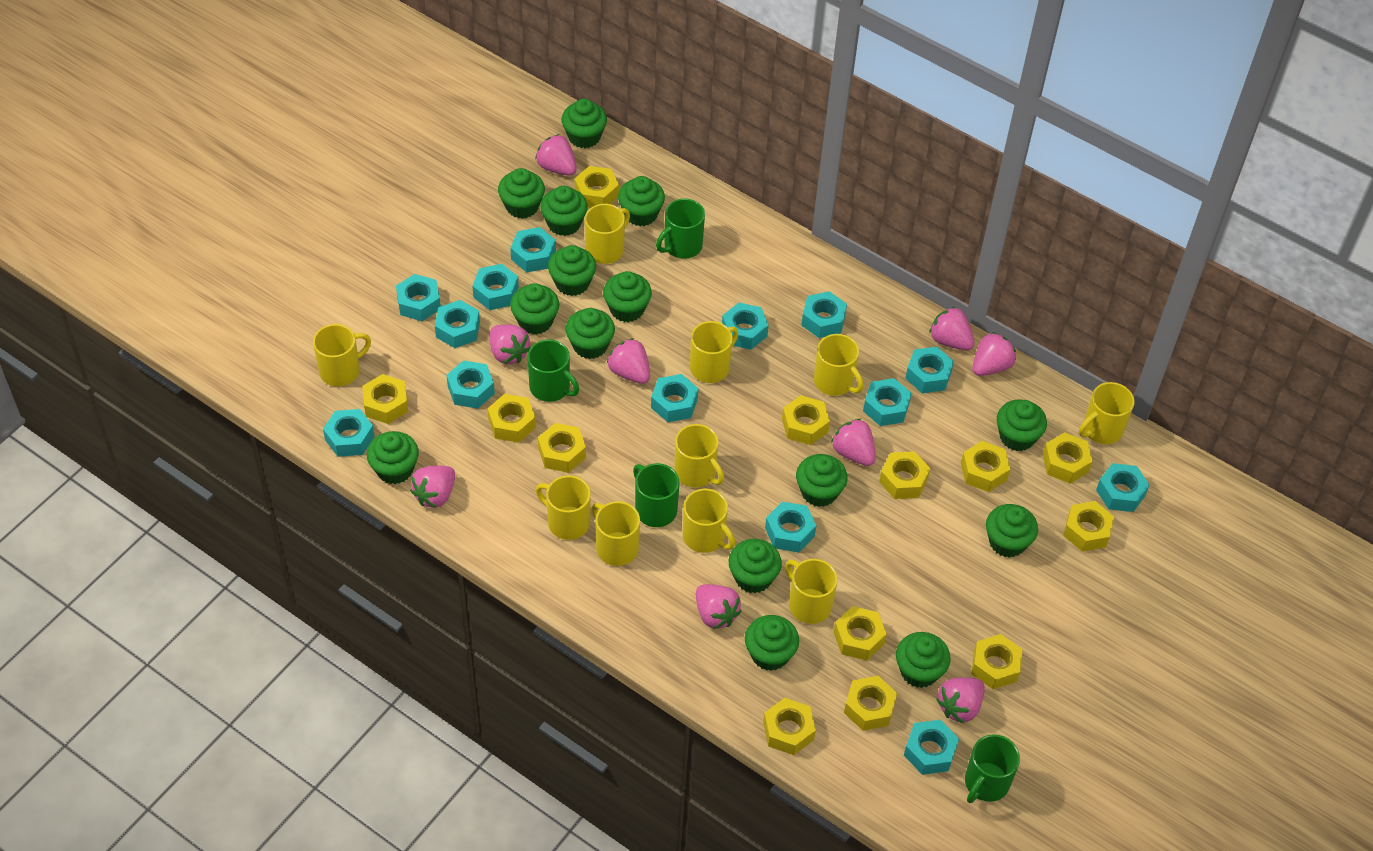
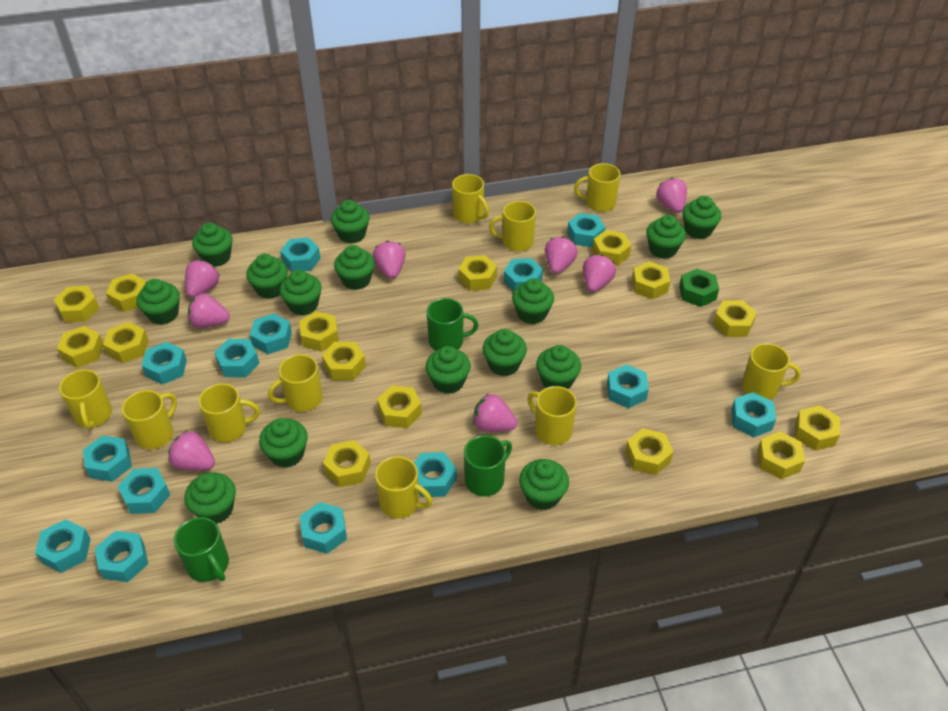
green mug: [527,339,579,402] [633,463,679,527] [656,198,705,259] [965,734,1020,803] = 4 -> [174,517,229,582] [427,298,479,351] [464,435,512,497] = 3
green nut: none = 0 -> [679,269,719,307] = 1
pink strawberry: [410,466,455,508] [490,324,530,364] [535,134,577,176] [607,338,650,384] [696,584,741,629] [831,419,876,466] [929,307,975,350] [936,677,985,723] [972,332,1016,376] = 9 -> [168,430,215,471] [185,260,220,298] [188,294,230,328] [373,241,406,279] [473,393,518,432] [545,236,578,274] [583,255,616,292] [656,178,687,213] = 8
yellow nut: [362,374,408,424] [488,394,536,443] [538,423,586,473] [575,166,619,207] [763,698,816,755] [782,395,830,445] [833,606,887,660] [844,676,897,731] [879,451,930,499] [961,441,1010,492] [972,634,1022,689] [1043,432,1093,484] [1063,501,1114,552] = 13 -> [54,286,99,323] [57,326,103,368] [103,322,149,363] [106,274,147,312] [299,311,339,352] [322,342,366,380] [323,440,371,487] [377,386,422,428] [458,255,497,291] [592,230,631,266] [625,428,673,475] [632,261,670,299] [713,300,757,337] [757,432,805,480] [795,405,840,451] = 15

